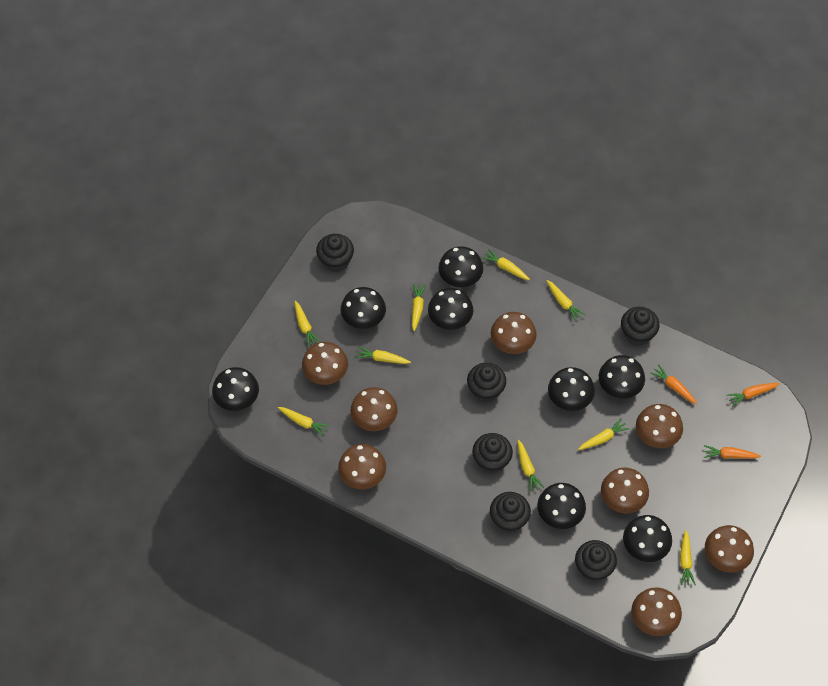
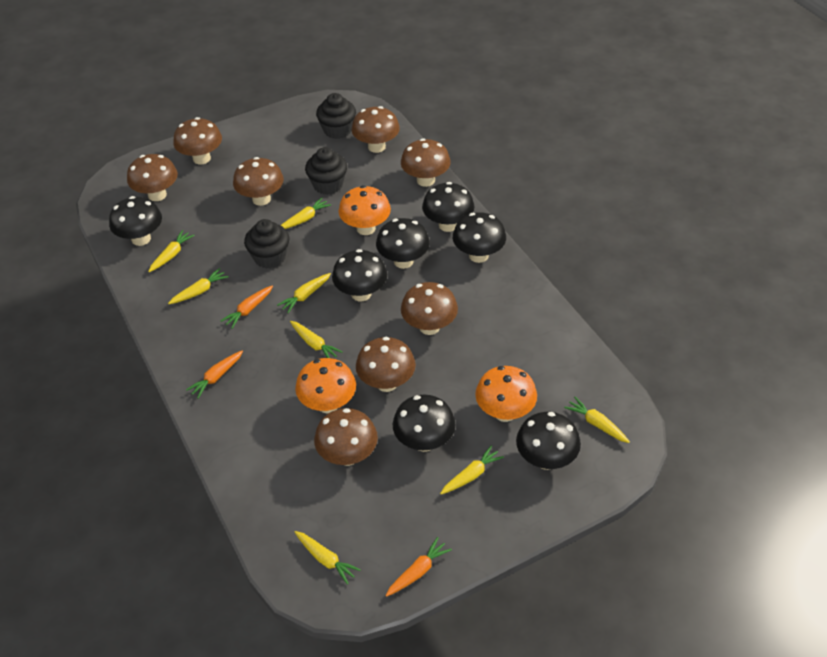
black cupcake: [316,234,354,272] [467,363,506,402] [472,433,513,473] [490,492,531,533] [575,540,617,582] [621,307,660,346] = 6 -> [244,219,289,269] [305,147,347,195] [316,93,356,139] = 3
black mushroom: [212,367,259,411] [341,287,386,329] [428,288,473,330] [438,246,483,287] [537,483,586,529] [548,367,595,411] [599,355,645,398] [623,515,672,562] = 8 -> [109,196,162,246] [332,249,387,301] [376,218,430,269] [393,395,456,452] [422,182,475,232] [453,212,506,263] [516,412,581,470] = 7
orange mushroom: none = 0 -> [295,358,356,414] [339,185,391,235] [475,366,537,422] = 3
yellow carrot: [278,407,330,437] [295,301,320,347] [356,346,411,364] [412,284,426,331] [482,249,530,280] [518,440,544,492] [547,280,586,322] [578,418,629,450] [680,530,696,585] = 9 -> [148,230,195,272] [168,268,229,304] [277,273,331,313] [281,198,331,229] [290,321,342,358] [295,531,361,585] [440,446,504,494] [564,397,630,443] = 8

